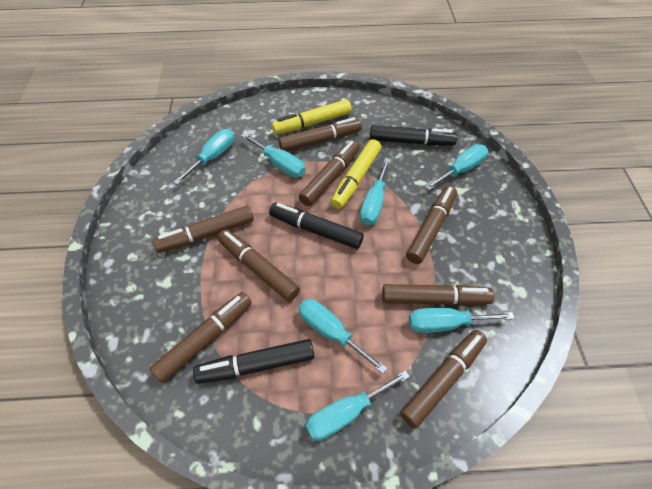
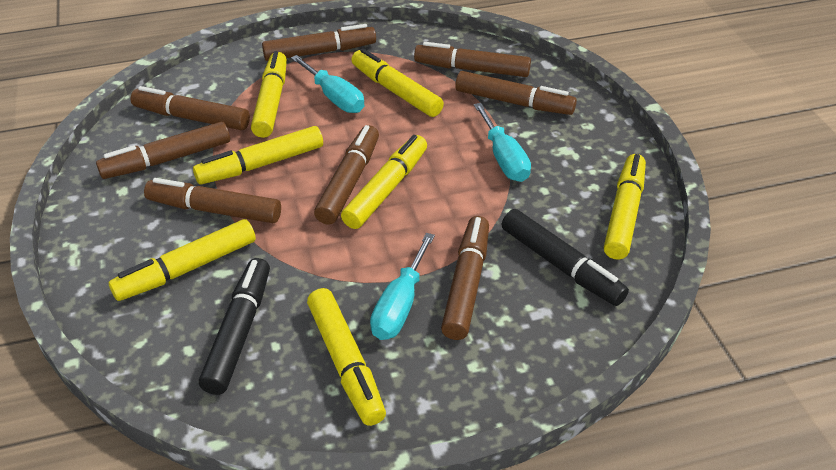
black marker: [193,339,314,384] [269,203,364,249] [370,125,457,145] = 3 -> [199,258,270,395] [502,209,629,306] = 2
turquoise screwdriver: [174,129,234,185] [241,133,305,178] [298,299,387,374] [306,370,410,441] [360,158,391,225] [409,308,515,333] [425,144,488,190] = 7 -> [291,55,364,113] [370,233,435,340] [474,103,531,182] = 3
yellow marker: [272,100,352,135] [331,139,381,209] = 2 -> [109,219,256,301] [193,126,323,184] [251,51,287,138] [307,288,386,426] [341,135,427,229] [351,49,444,117] [604,154,646,260] = 7

